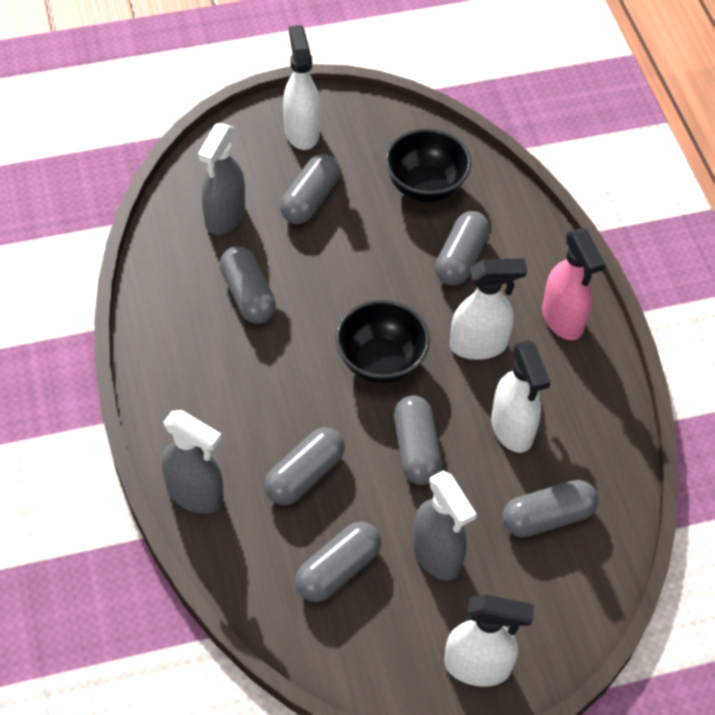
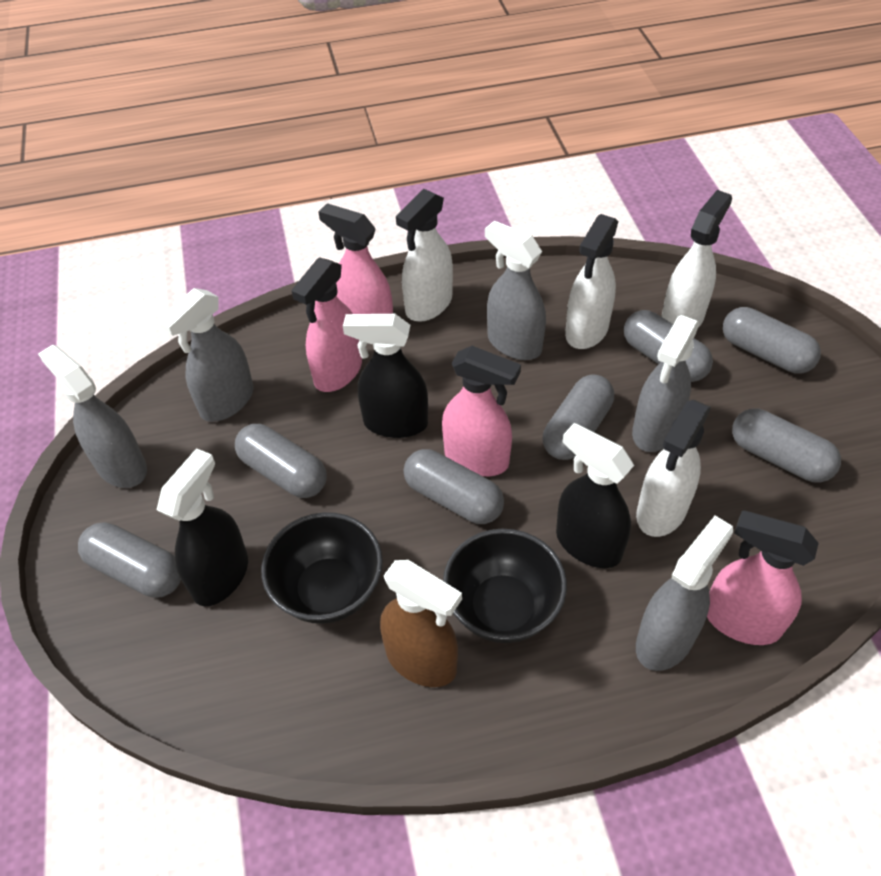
black spray bottle: none = 0 -> [157,448,248,606] [343,314,428,438] [556,423,634,568] = 3
brown spray bottle: none = 0 -> [380,560,462,687] = 1
grey spray bottle: [162,410,224,514] [198,123,245,235] [413,471,477,581] = 3 -> [38,345,147,488] [158,288,254,422] [485,221,546,360] [632,315,700,452] [636,516,733,671] = 5
pink spray bottle: [542,228,606,340] = 1 -> [291,257,362,392] [318,203,393,314] [442,346,521,476] [707,510,819,645] = 4

